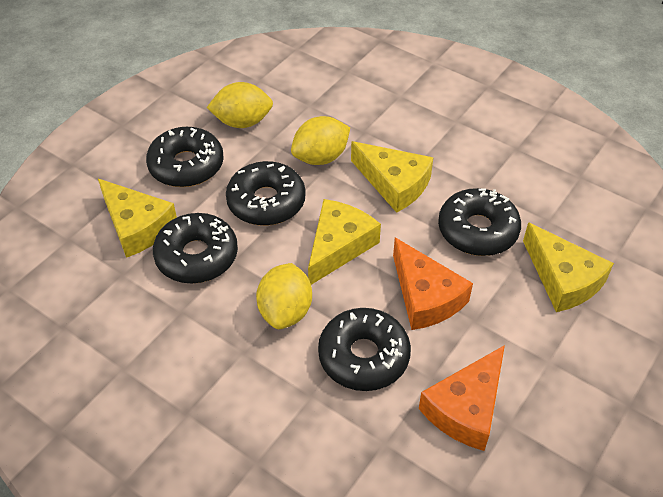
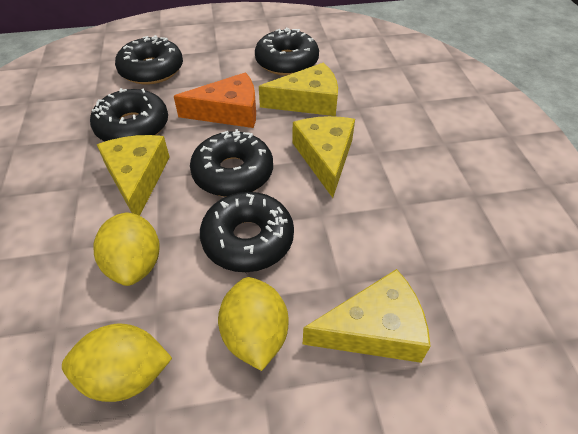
orange cheese: [393,238,473,330] [419,345,505,451] = 2 -> [174,72,256,128] = 1

